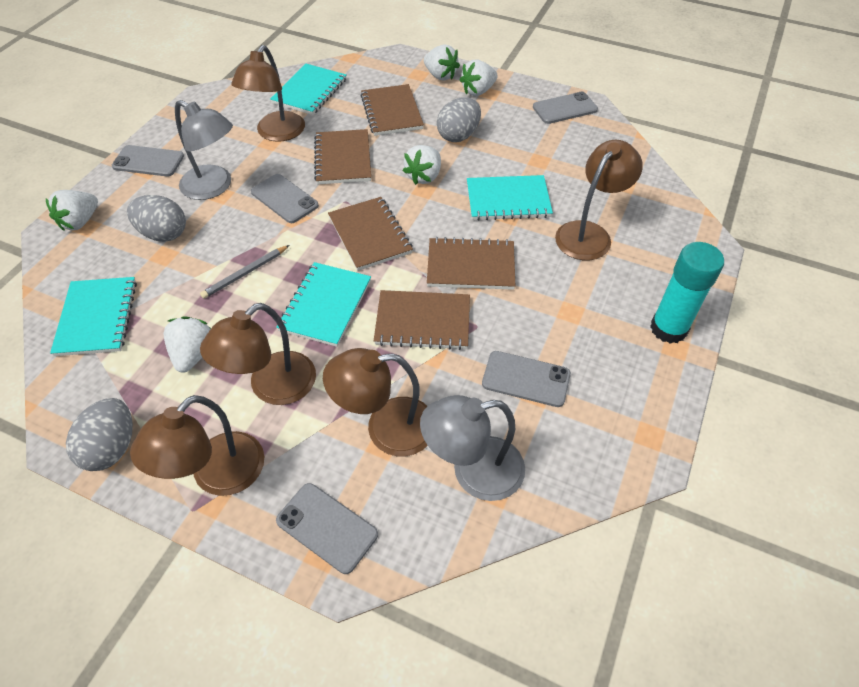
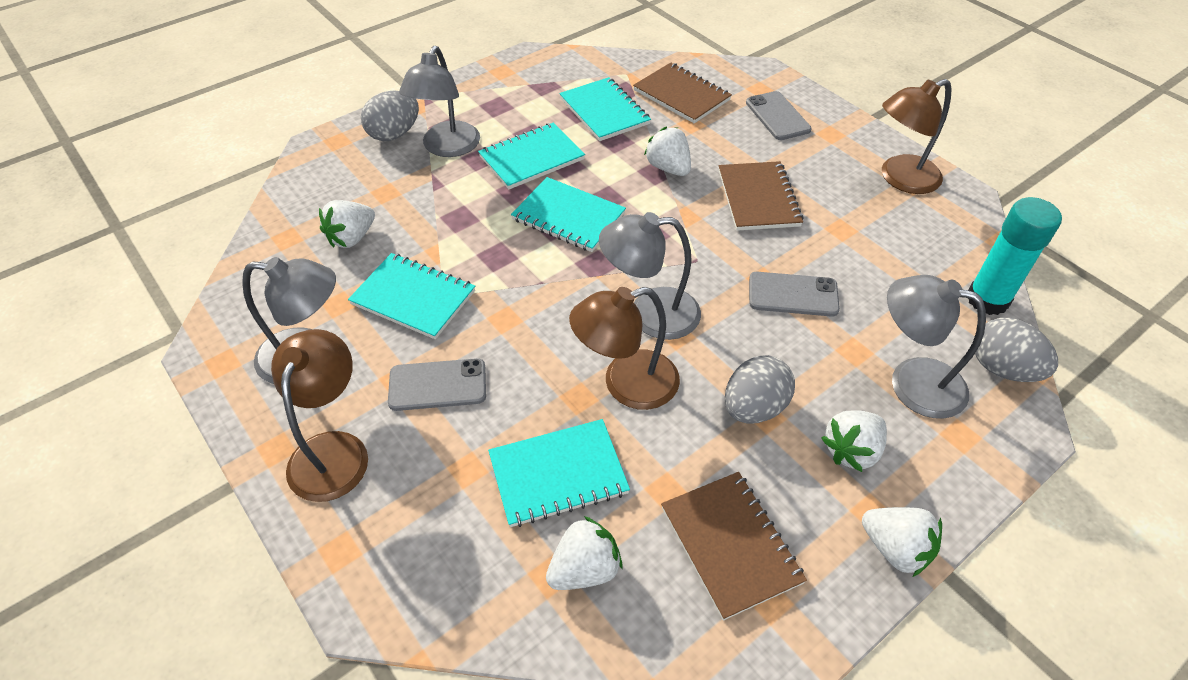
brown lamp: [130,395,264,496] [200,303,316,405] [231,45,305,142] [323,348,428,456] [555,140,643,260] = 5 -> [271,329,368,502] [569,287,680,410] [882,79,952,194] = 3
brown notebook: [314,129,371,184] [328,197,413,271] [360,84,424,136] [374,290,470,350] [427,237,515,290] = 5 -> [633,63,732,123] [661,472,807,620] [719,161,804,231] = 3
grey lamp: [175,100,233,200] [420,395,525,501] = 2 -> [242,257,336,384] [399,46,480,157] [599,212,701,340] [887,275,986,419] = 4
grey pencil: [200,245,290,299] = 1 -> none = 0
grey phone: [112,145,184,176] [251,174,319,223] [276,483,378,574] [482,351,571,407] [533,92,598,124] = 5 -> [388,358,486,411] [746,91,812,140] [749,272,840,317] = 3
turquoise notebook: [50,277,137,356] [270,64,346,115] [276,262,371,347] [467,175,553,221] = 4 -> [348,253,475,339] [478,123,585,189] [488,419,630,527] [511,177,626,252] [559,77,651,141] = 5

